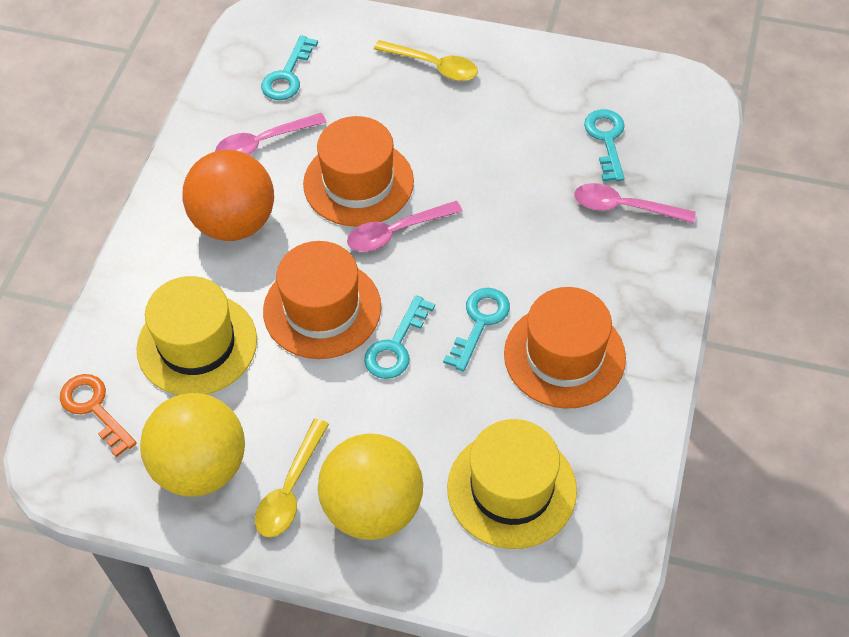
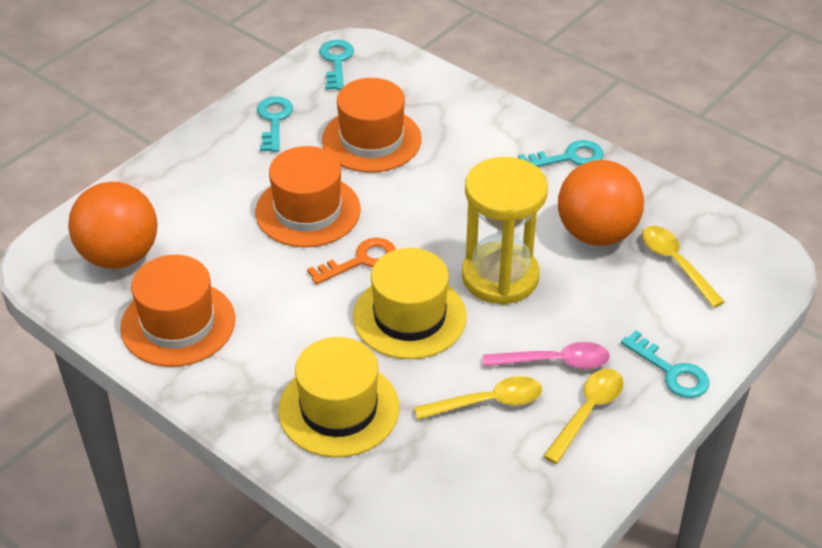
orange ball: [182,150,274,241] = 1 -> [68,182,157,269] [558,160,644,246] = 2
pink spoon: [215,113,326,155] [347,201,463,252] [574,183,696,224] = 3 -> [483,342,610,369] = 1
yellow ball: [140,393,245,497] [318,433,423,540] = 2 -> none = 0
yellow hourglass: none = 0 -> [462,157,548,305] = 1
yellow spoon: [255,419,329,537] [374,40,478,81] = 2 -> [414,376,542,420] [543,369,624,464] [642,226,725,308] = 3

